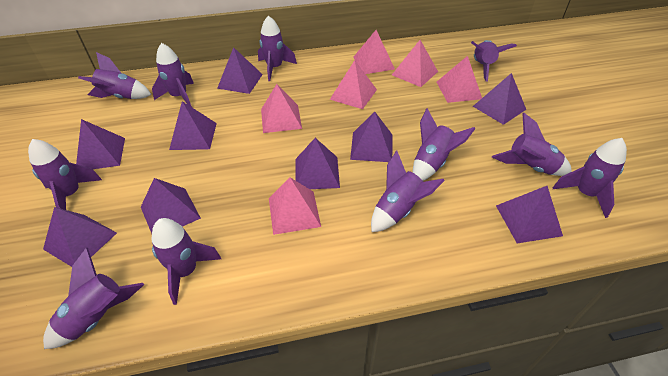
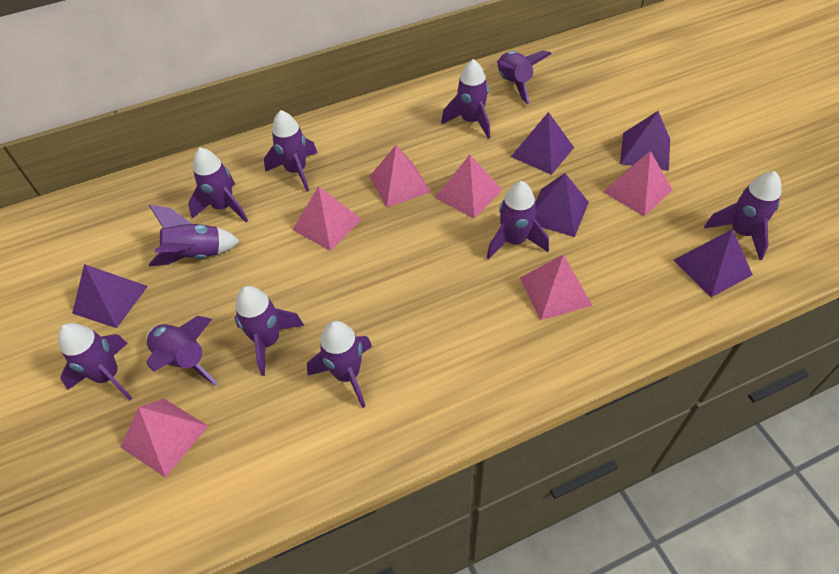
purple pyramid: [43,207,117,267] [76,119,125,169] [141,178,201,233] [169,101,217,150] [217,47,263,94] [295,138,340,189] [350,112,393,162] [473,73,526,125] [496,186,563,243] = 9 -> [72,264,148,328] [511,112,574,175] [535,173,589,237] [620,111,670,171] [674,229,753,297] = 5

